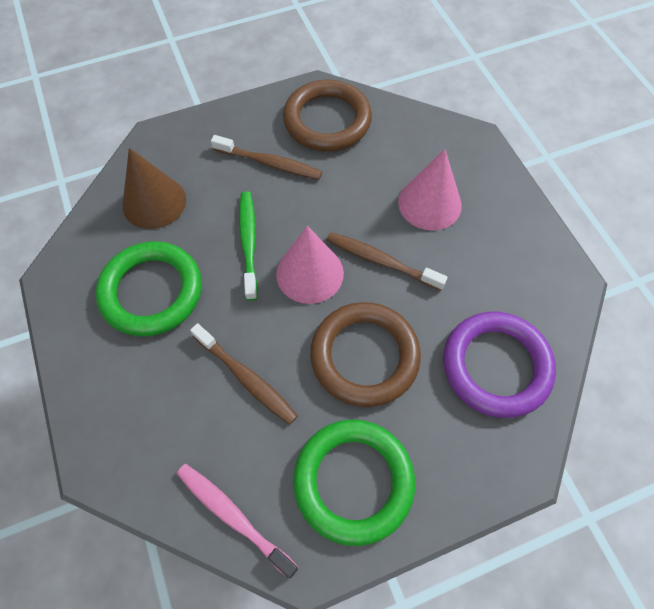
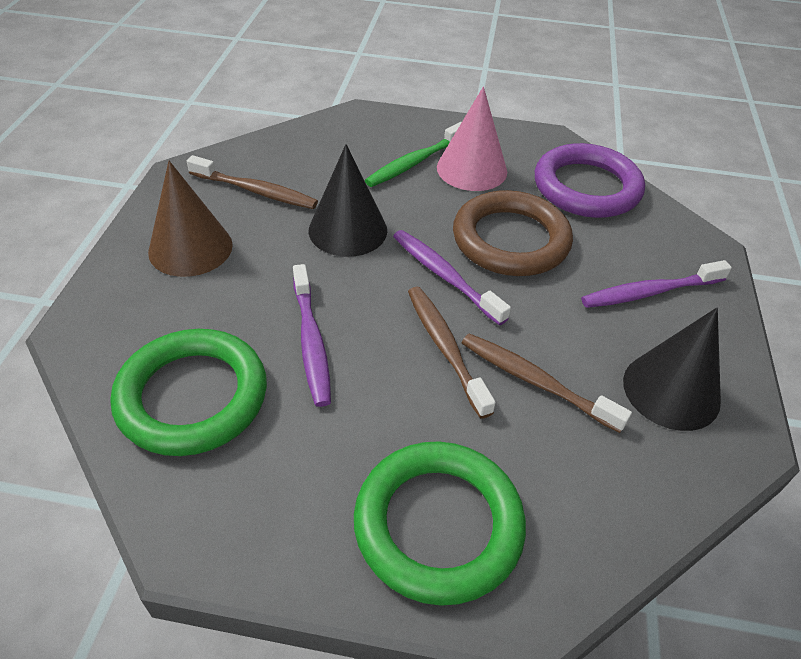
black cone: none = 0 -> [309,144,387,257] [623,308,721,431] = 2
brown ring: [283,79,372,152] [310,302,421,407] = 2 -> [453,190,573,276] = 1
pink cone: [276,226,344,304] [398,149,462,231] = 2 -> [437,87,507,191] = 1
pink toothbrush: [177,464,298,579] = 1 -> none = 0
purple toothbrush: none = 0 -> [293,264,331,407] [393,230,511,325] [581,260,732,308] = 3

